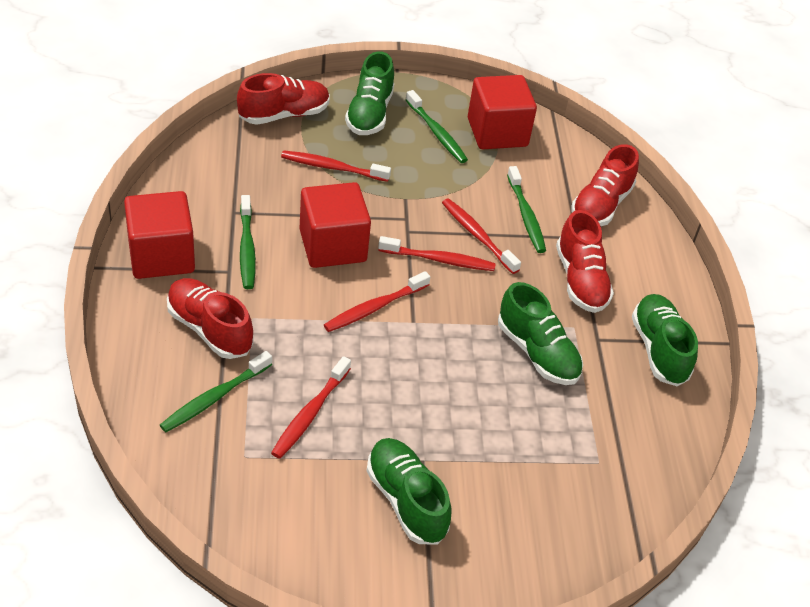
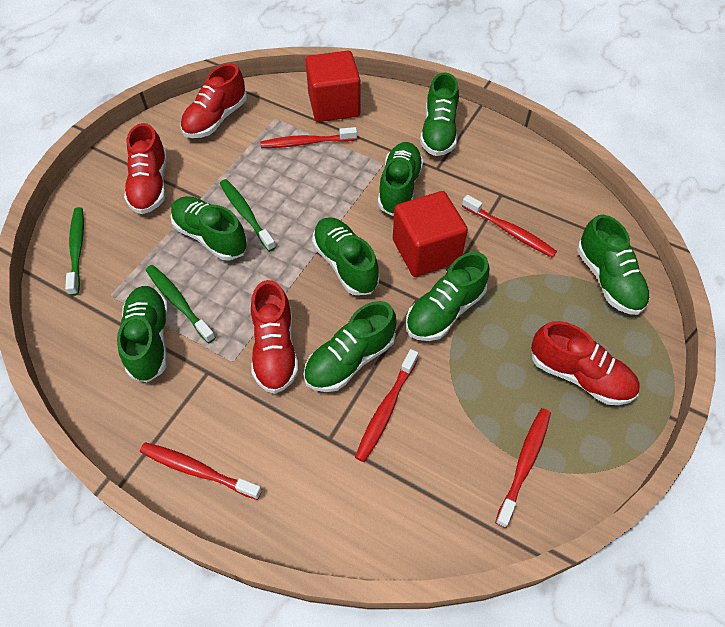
green shoe: [345,51,394,135] [367,438,452,544] [498,282,583,385] [632,294,698,386] = 4 -> [117,286,168,383] [171,196,248,261] [304,301,396,392] [312,217,380,295] [378,142,424,216] [406,252,489,341] [420,72,459,156] [577,215,650,315] = 8
green toothbrush: [160,351,272,432] [240,195,256,289] [406,90,468,163] [507,166,546,253] = 4 -> [65,207,84,296] [146,265,216,343] [220,179,276,252] = 3
red cube: [124,191,195,279] [299,182,371,268] [468,75,537,149] = 3 -> [305,51,360,122] [393,191,468,277] = 2

